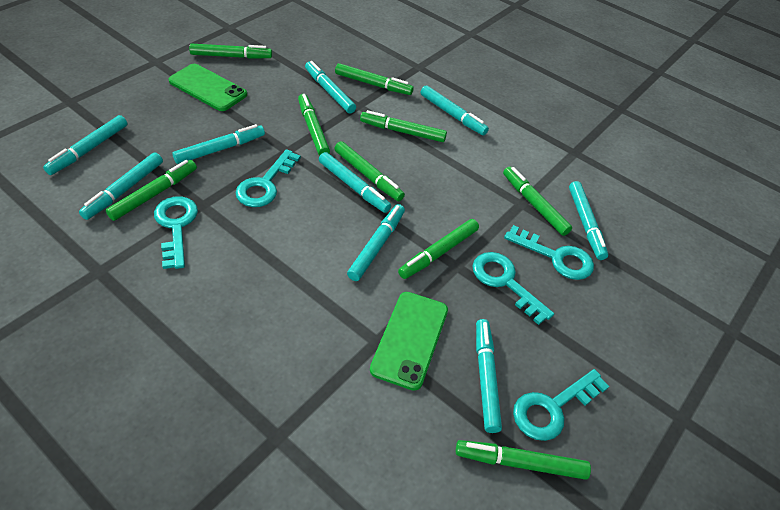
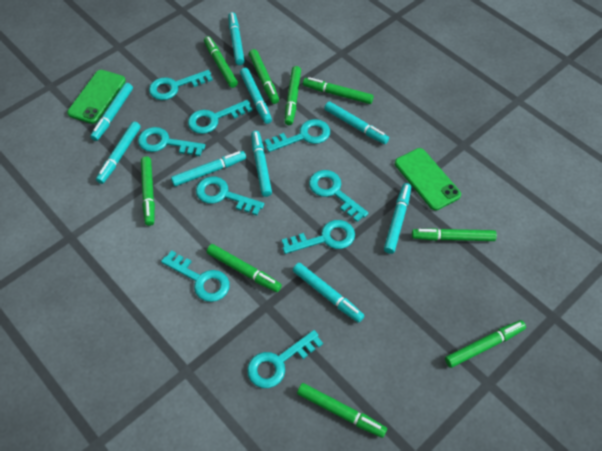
turquoise key: [154,196,198,269] [235,149,301,207] [473,252,554,325] [504,225,594,280] [513,369,609,441] = 5 -> [138,127,205,156] [149,70,213,100] [161,250,230,302] [188,100,253,134] [196,177,264,216] [247,330,323,388] [264,119,330,152] [282,220,355,254] [309,170,369,222] = 9

